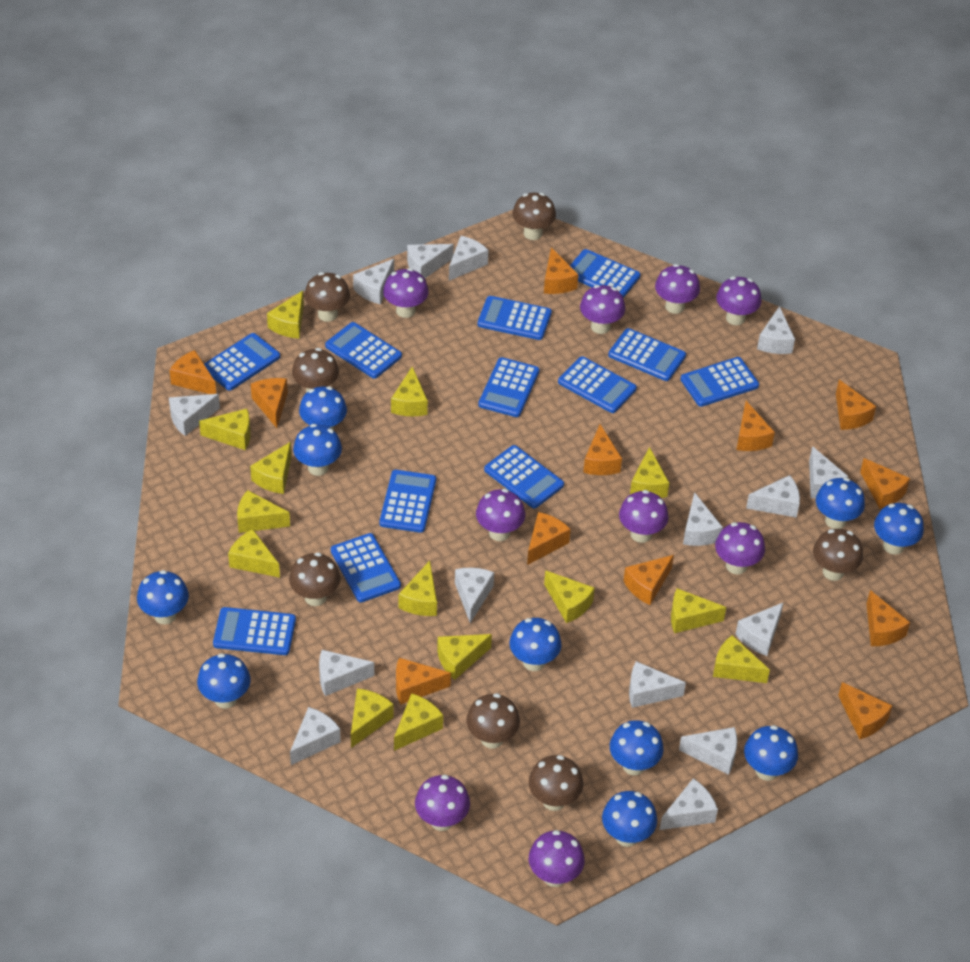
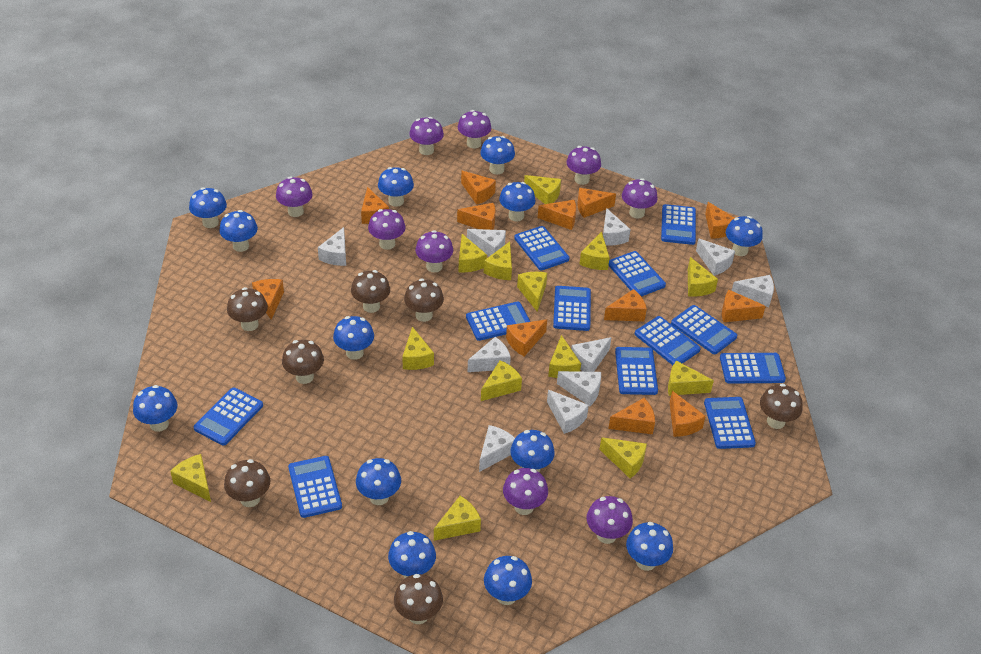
blue mushroom: [137,570,189,624] [197,653,251,709] [293,424,342,476] [299,386,347,430] [509,618,562,671] [602,791,657,847] [610,720,664,775] [744,725,798,781] [816,478,865,529] [874,503,924,555] = 10 -> [133,385,177,432] [189,187,227,228] [219,210,258,252] [333,316,374,360] [356,458,401,505] [378,167,414,207] [388,531,436,578] [480,136,515,174] [484,556,532,605] [499,182,536,221] [510,430,555,472] [626,522,673,571] [726,216,763,256] = 13
white cheese: [169,394,220,436] [290,707,341,765] [319,650,374,696] [353,259,394,304] [407,244,454,278] [449,236,488,281] [455,568,494,623] [629,661,686,708] [660,778,718,830] [679,727,737,775] [683,492,723,546] [735,602,784,656] [746,475,800,518] [757,306,795,354] [809,446,848,498] = 15 -> [318,227,346,266] [467,229,506,256] [468,337,511,372] [479,425,515,472] [547,390,589,434] [557,371,601,406] [571,337,612,372] [603,208,631,246] [696,238,735,276] [732,275,774,307] = 10
yellow cheese: [199,409,251,450] [228,529,280,578] [237,490,290,533] [250,442,292,494] [267,291,304,339] [351,688,394,748] [391,366,428,416] [394,693,443,751] [399,561,437,616] [437,634,492,680] [544,570,595,623] [630,447,669,498] [671,588,726,633] [713,635,770,683] = 14 -> [170,454,211,502] [402,327,434,370] [434,496,481,541] [459,234,487,272] [481,360,522,401] [484,241,512,280] [517,272,547,312] [524,175,561,204] [548,335,581,378] [579,232,610,270] [599,437,647,478] [668,361,714,396] [688,257,718,297] = 13

